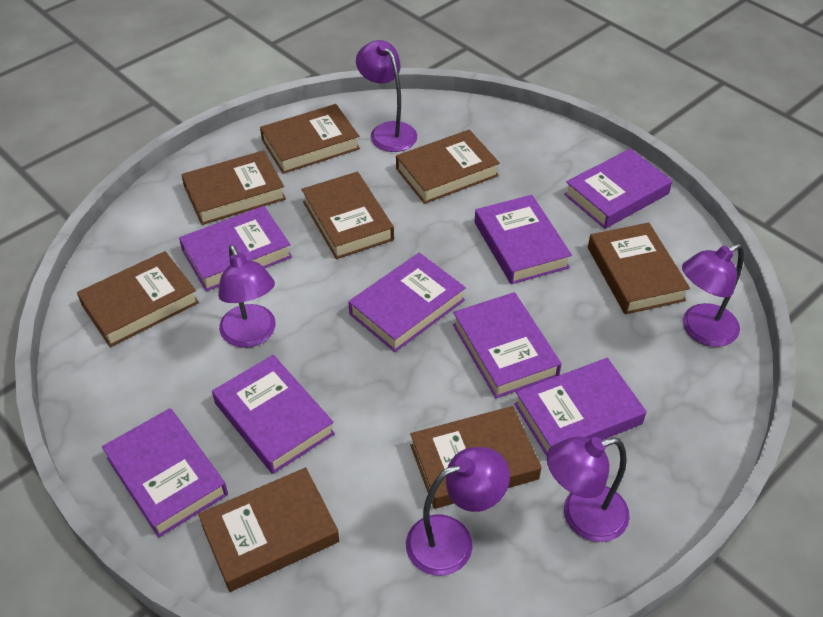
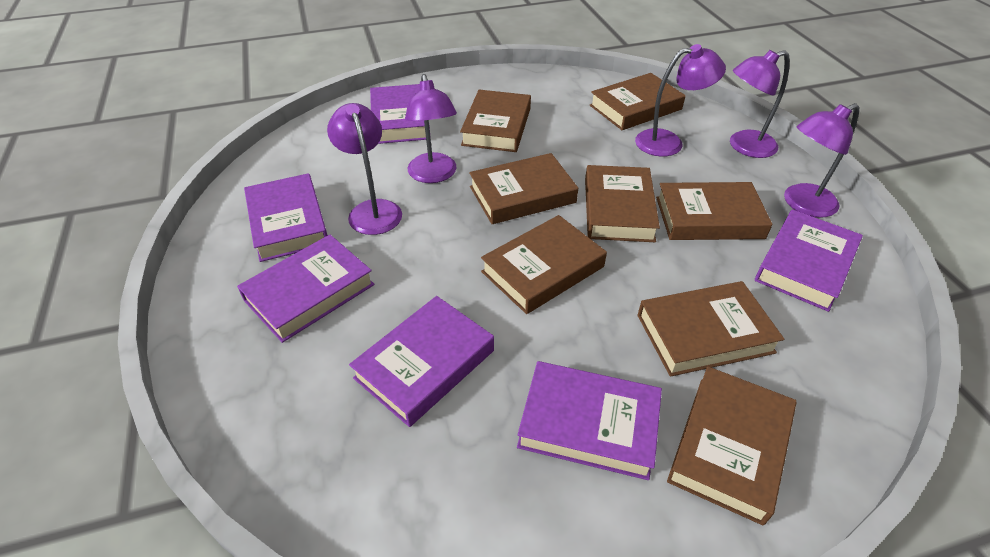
purple book: [102,408,228,538] [179,206,292,291] [212,355,335,474] [348,253,466,352] [453,292,561,398] [474,195,572,284] [514,358,647,456] [564,148,673,229] = 8 -> [237,234,375,343] [244,173,328,262] [349,296,494,427] [370,84,431,144] [517,361,662,480] [755,209,863,312] = 6

